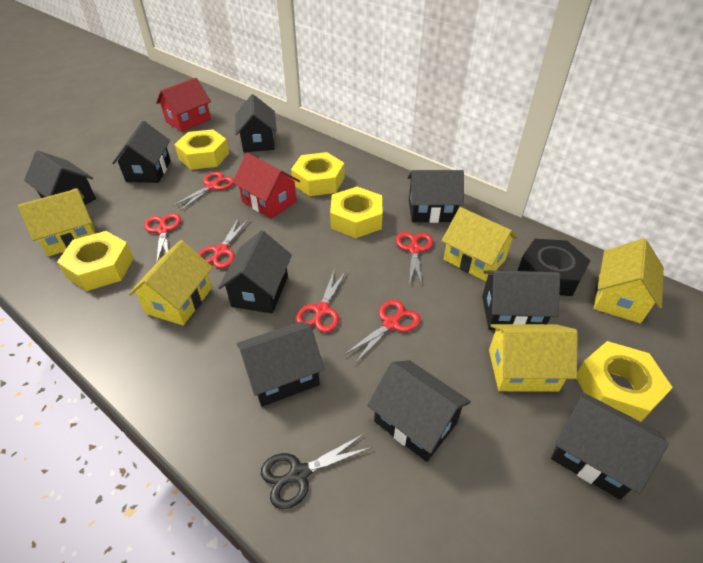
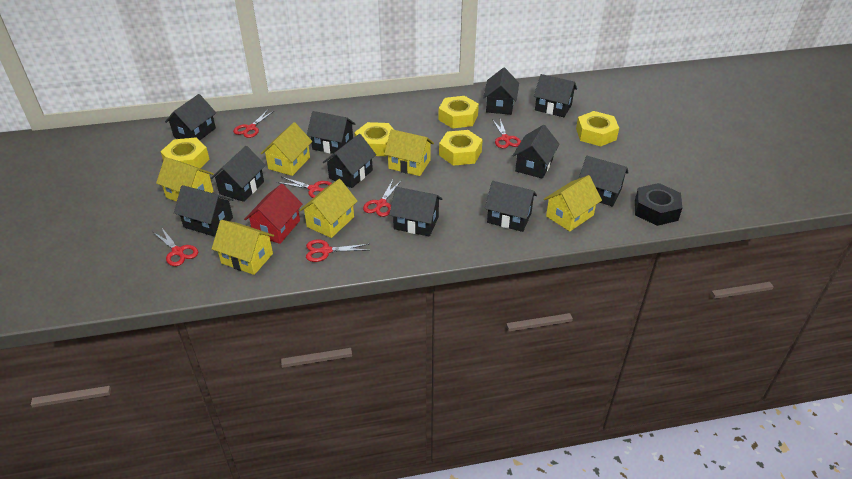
black house: [24,151,96,205] [112,121,171,183] [218,231,292,313] [235,94,277,152] [237,322,324,407] [367,360,471,462] [408,170,464,223] [482,270,560,330] [551,391,668,500] = 9 -> [165,94,216,140] [174,185,234,237] [210,146,266,202] [307,111,355,154] [323,134,376,188] [389,187,442,237] [483,68,519,115] [485,181,537,232] [512,125,560,179] [534,74,577,117] [578,156,629,207] = 11
black scissors: [261,434,372,509] = 1 -> none = 0
red house: [156,78,211,132] [232,153,300,219] = 2 -> [244,184,302,244] = 1
yellow house: [18,189,96,256] [129,240,213,325] [442,207,518,281] [489,324,578,392] [594,238,664,323] = 5 -> [156,157,214,202] [212,220,274,275] [261,123,312,176] [299,179,357,238] [384,129,434,176] [544,175,602,231] = 6

